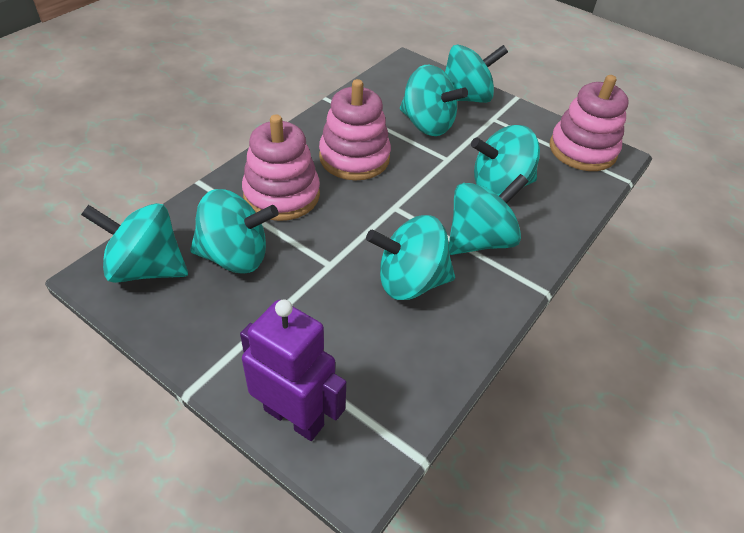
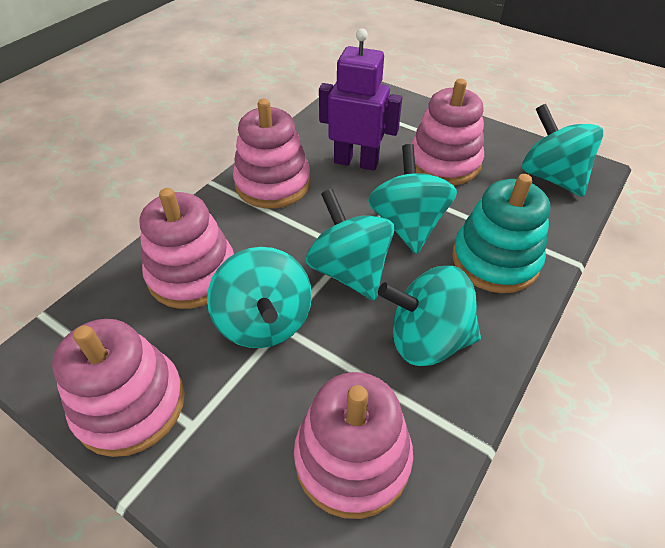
pink stacking toy: [242,114,320,221] [319,79,391,180] [550,75,628,171] = 3 -> [52,319,185,457] [140,188,234,309] [233,99,310,208] [294,372,413,519] [411,79,484,185] = 5
turquoise spinning top: [81,203,188,283] [190,189,278,273] [366,215,455,300] [400,65,468,136] [445,45,508,103] [449,174,529,255] [471,125,540,196] = 7 -> [207,247,312,348] [306,189,394,301] [368,144,457,254] [378,266,481,366] [522,104,603,197] = 5
turquoise stacking toy: none = 0 -> [452,174,551,293] = 1

